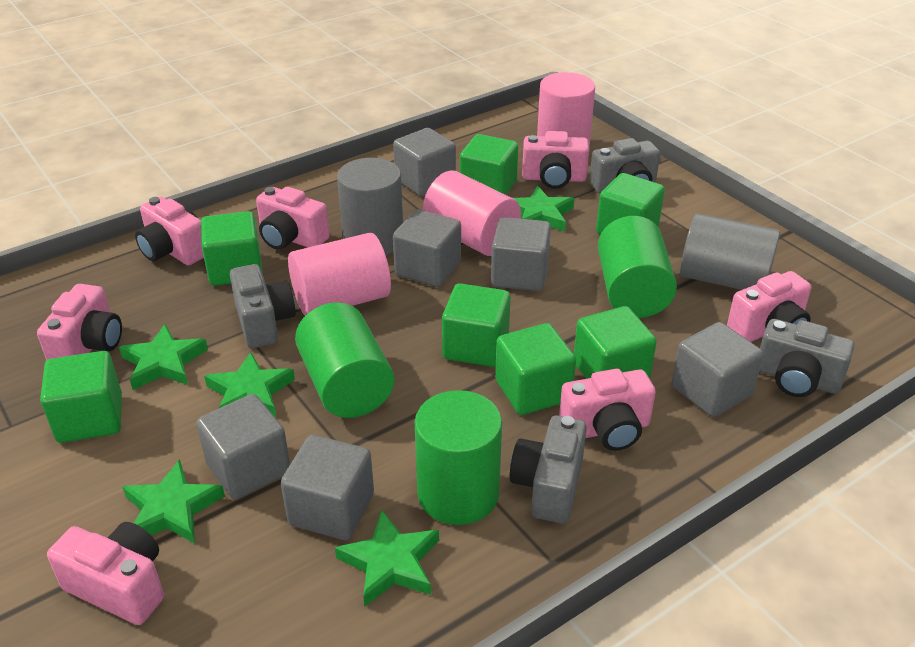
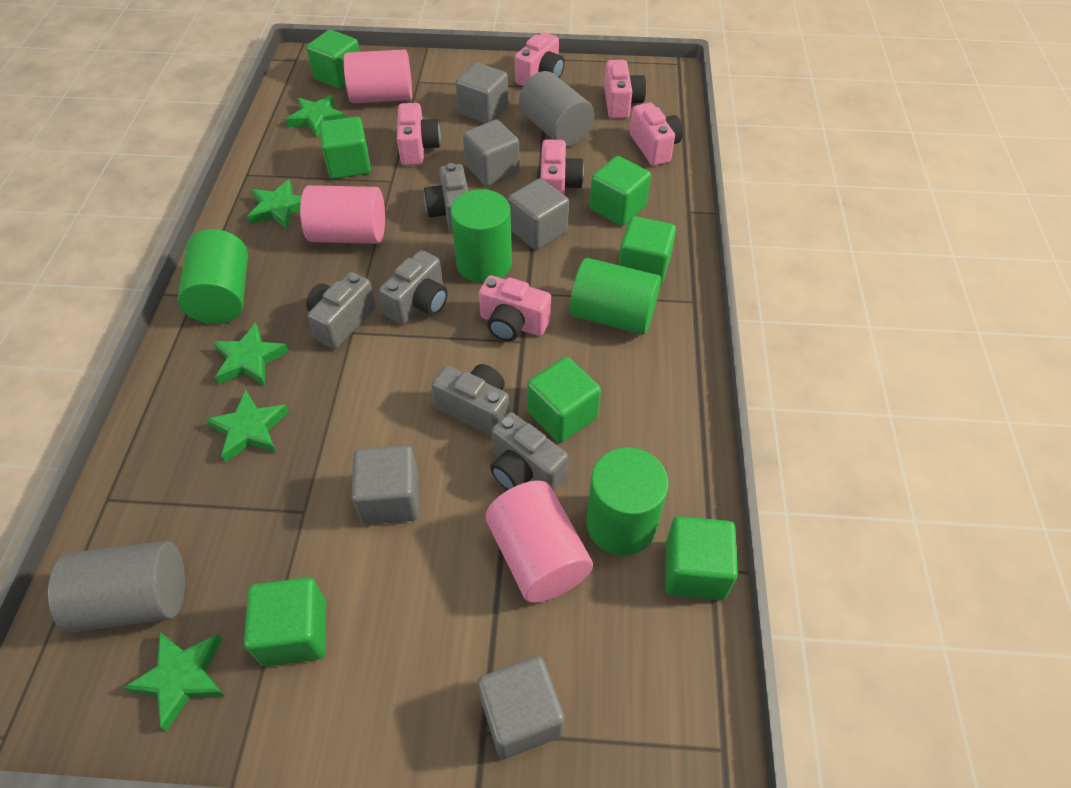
green cylinder: [295,302,394,418] [415,390,502,525] [598,216,677,318] = 3 -> [178,229,248,324] [450,189,512,283] [570,258,661,334] [586,447,669,556] = 4
grey camera: [230,264,296,348] [510,415,587,524] [589,138,660,194] [759,319,855,397] = 4 -> [306,272,376,349] [379,250,448,325] [424,163,468,233] [431,364,510,436] [490,412,568,491] = 5
grey cube: [196,394,290,500] [281,435,374,540] [393,128,456,196] [393,209,461,287] [491,217,551,291] [672,322,764,417] = 6 -> [351,445,419,525] [455,63,509,123] [463,119,520,186] [477,656,564,759] [508,178,569,250] = 5
pink camera: [37,284,122,361] [47,522,164,625] [135,197,204,265] [256,187,329,250] [522,131,589,189] [559,369,656,451] [727,271,811,342] = 7 -> [397,103,441,165] [479,275,551,341] [514,32,565,86] [540,139,584,195] [604,60,646,119] [630,102,683,166] = 6

